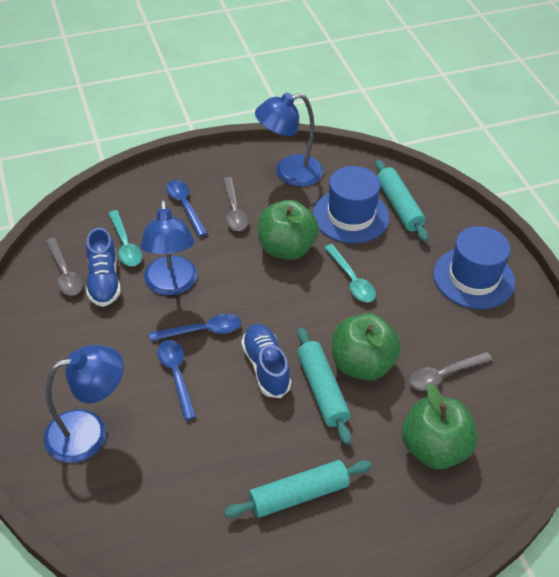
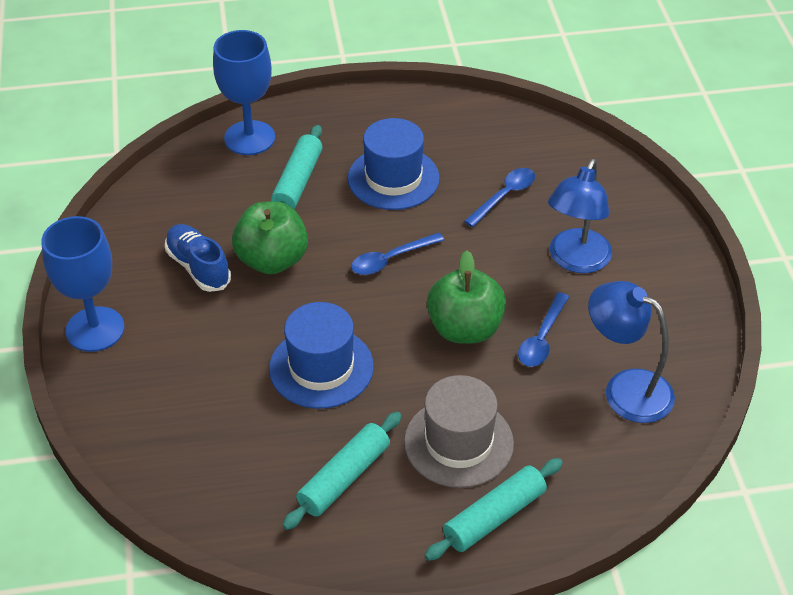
blue goblet: none = 0 -> [41,216,124,352] [213,30,275,155] = 2
blue lamp: [44,345,124,463] [140,199,197,295] [255,92,323,186] = 3 -> [548,159,612,273] [588,281,675,423] = 2
blue shoe: [86,228,121,307] [241,324,291,398] = 2 -> [165,224,231,292] = 1
green apple: [257,200,319,260] [332,313,401,381] [402,383,478,469] = 3 -> [232,202,308,274] [427,250,506,344] = 2
grey hat: none = 0 -> [404,375,514,488] = 1
grey spoon: [46,237,83,296] [223,177,248,231] [409,352,492,390] = 3 -> none = 0
turquoise spoon: [108,210,142,266] [324,244,376,302] = 2 -> none = 0

